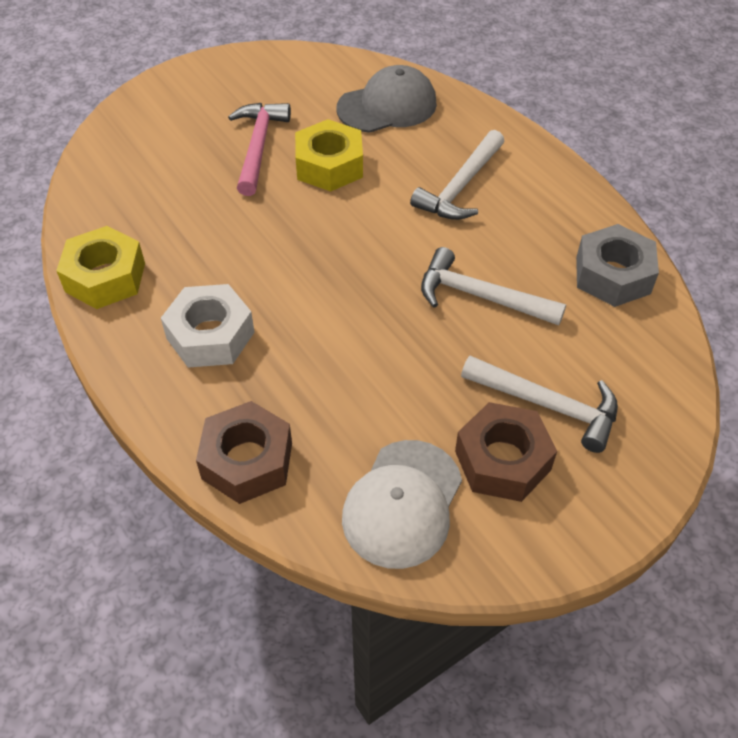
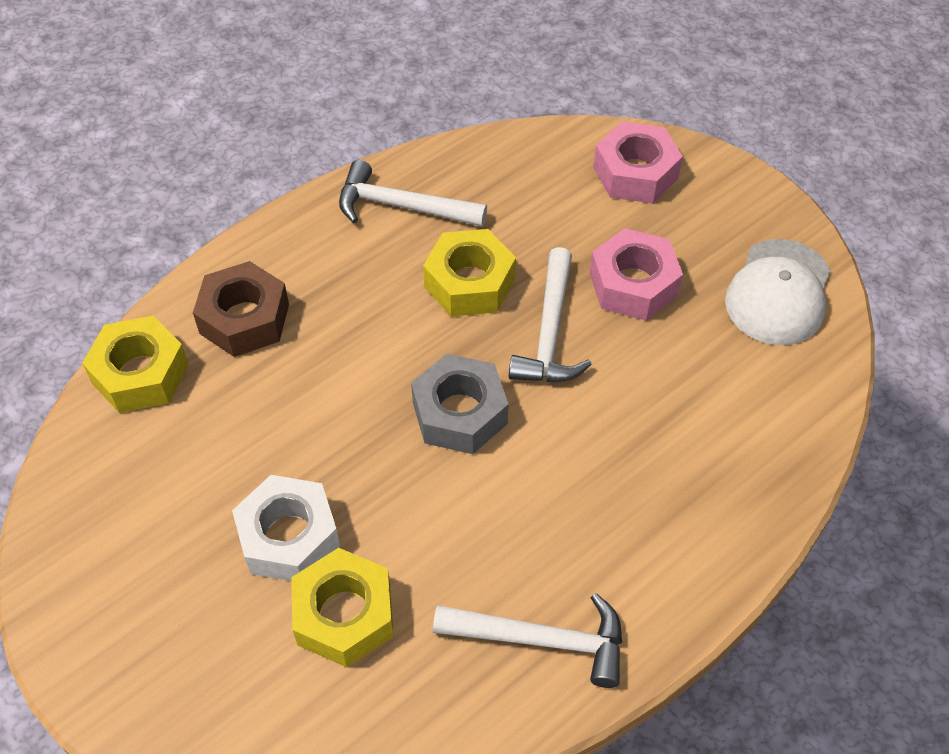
brown nut: [196,401,292,504] [455,402,557,502] = 2 -> [193,261,289,357] = 1
grey cap: [337,65,437,133] = 1 -> none = 0
pink hammer: [228,103,291,196] = 1 -> none = 0
pink nut: none = 0 -> [590,228,683,320] [593,121,683,203] = 2
yellow nut: [56,226,145,309] [295,119,363,192] = 2 -> [82,316,189,413] [291,548,394,667] [423,229,516,317] = 3

